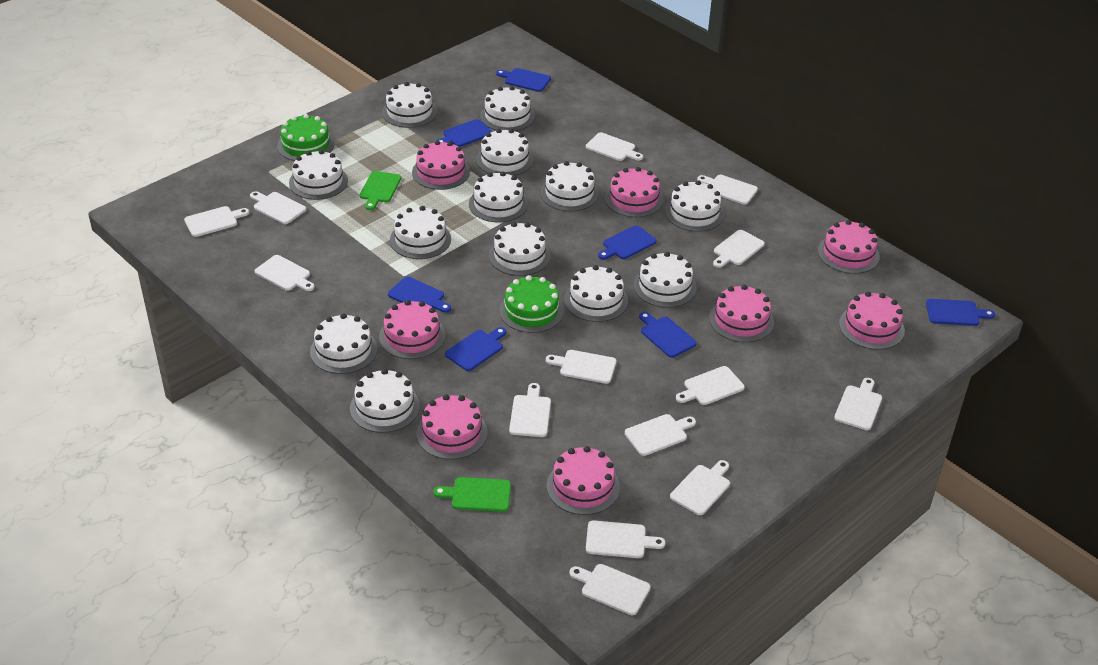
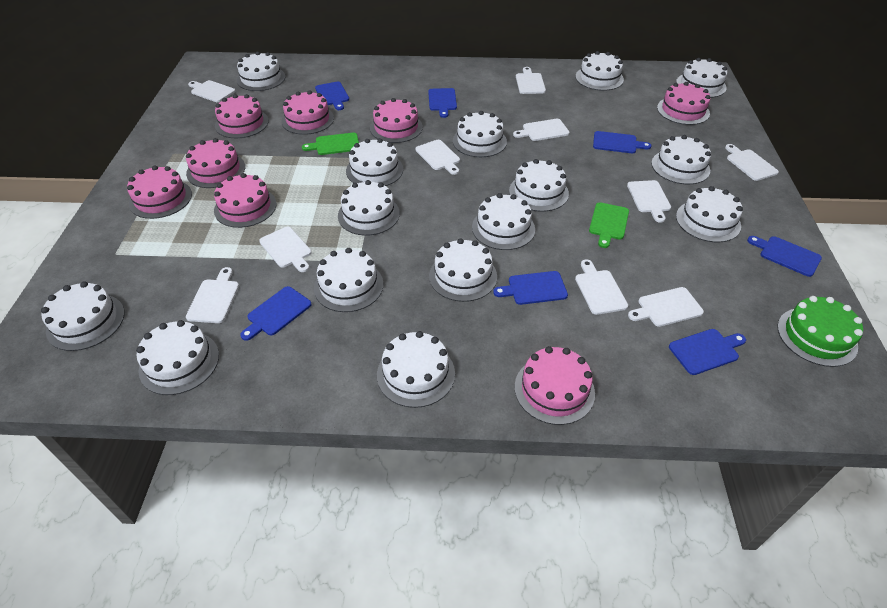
green cake: [277,114,335,161] [499,275,564,333] = 2 -> [777,296,863,367] = 1
white cake: [289,150,348,200] [310,313,377,374] [350,369,420,433] [382,82,437,128] [390,206,451,259] [469,172,528,222] [476,129,533,176] [480,86,535,131] [489,222,551,276] [540,161,599,211] [564,265,628,322] [634,252,697,308] [665,180,725,232] = 13 -> [41,281,124,351] [136,320,219,395] [237,52,285,91] [314,248,383,312] [338,180,400,236] [346,138,403,186] [377,331,455,408] [429,238,497,302] [453,111,507,157] [472,193,535,250] [509,159,569,212] [576,51,624,91] [652,135,711,184] [676,58,727,98] [676,186,743,242] = 15
white cutting board: [184,206,249,237] [250,191,306,224] [255,255,315,291] [509,383,551,437] [546,350,617,384] [569,564,651,615] [586,132,643,161] [586,520,666,558] [625,414,696,456] [670,460,730,515] [676,366,745,405] [697,175,758,205] [713,230,765,268] [834,378,882,430] = 14 -> [186,267,239,323] [188,80,235,102] [259,227,311,272] [415,140,460,175] [513,119,570,141] [516,67,546,94] [575,260,628,315] [627,180,671,223] [628,287,704,327] [725,144,779,181] = 10

